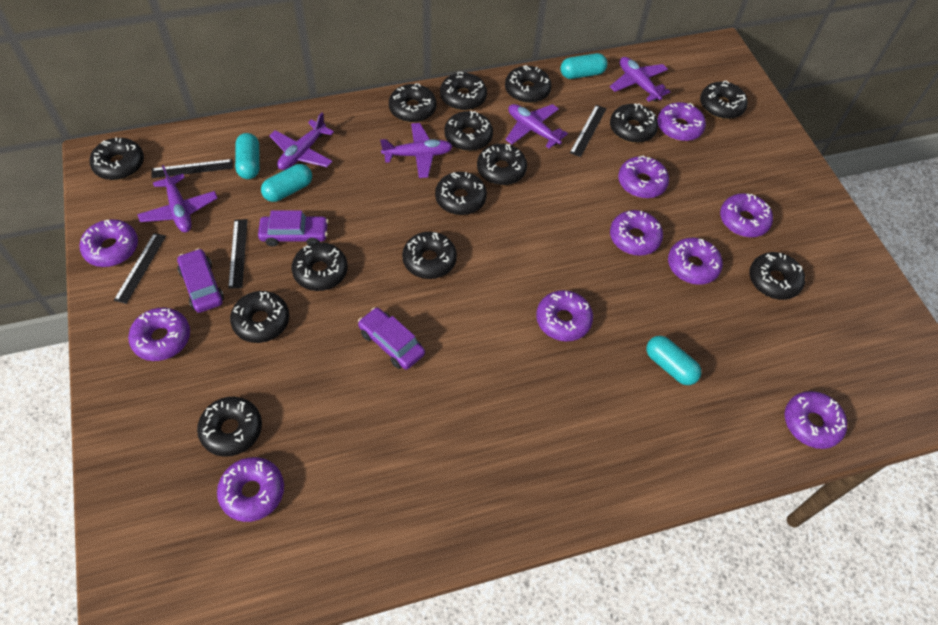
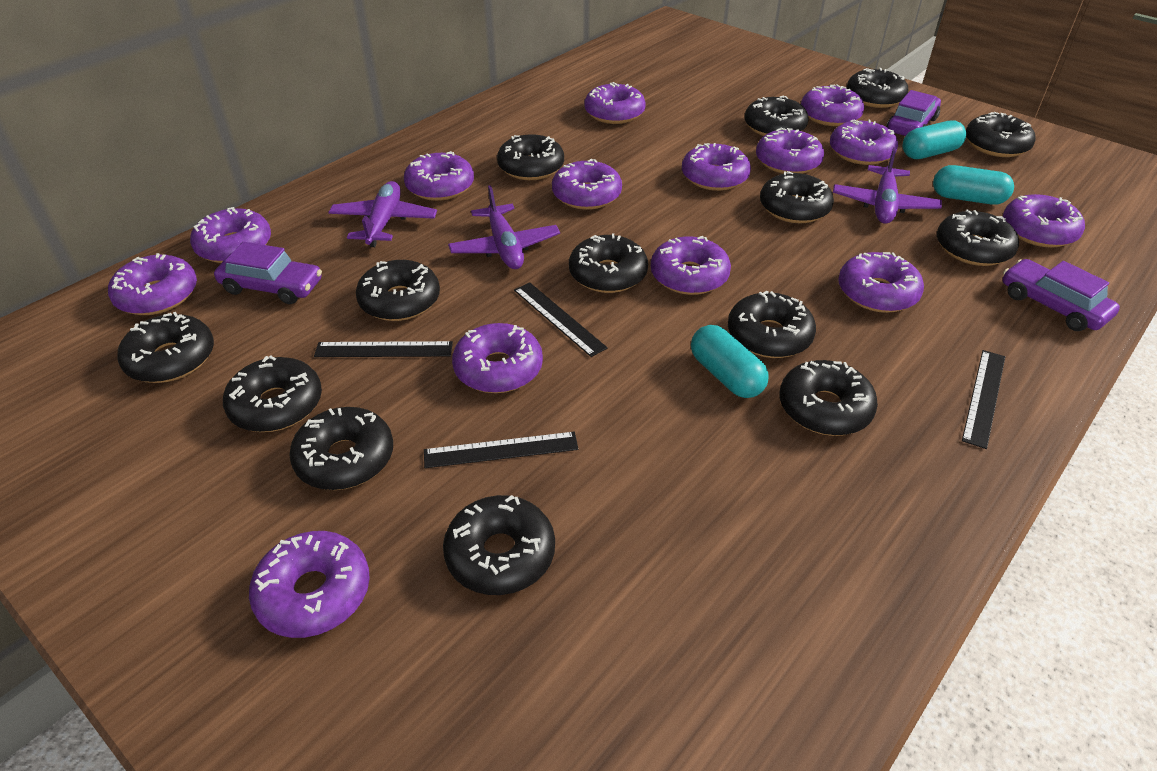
purple donut: [79,219,138,267] [128,308,190,361] [217,457,284,522] [536,290,593,341] [610,210,663,256] [618,155,669,198] [658,102,706,141] [668,238,723,285] [720,193,773,237] [785,391,847,449] = 10 -> [108,253,197,315] [190,207,271,263] [249,531,370,638] [404,151,474,201] [452,323,543,393] [552,159,622,210] [585,82,646,124] [651,236,731,295] [682,143,751,191] [756,128,824,174] [801,84,864,126] [830,120,898,165] [838,252,924,313] [1003,194,1085,248] = 14
purple plane: [137,165,218,232] [269,113,334,170] [380,123,453,178] [506,104,568,149] [610,57,670,102] = 5 -> [328,181,437,247] [448,185,560,269] [833,147,942,224] = 3
turquoise capsule: [235,133,260,179] [261,164,312,202] [560,53,608,79] [646,336,701,385] = 4 -> [691,325,769,398] [903,120,966,159] [933,165,1014,205] = 3

